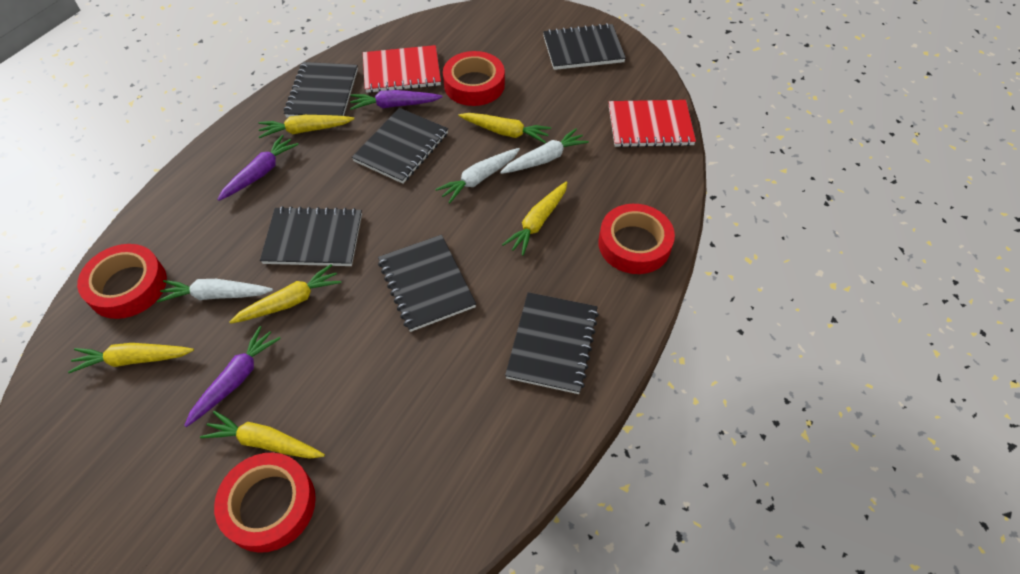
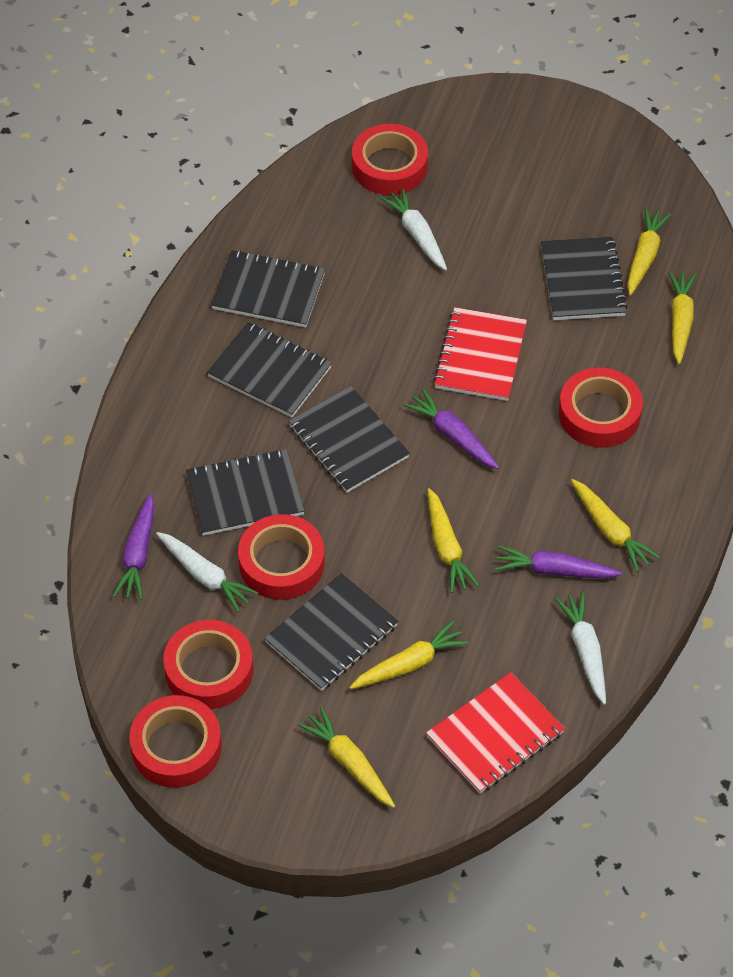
red tape: [77,244,167,319] [214,453,316,553] [443,51,505,106] [598,204,675,274] = 4 -> [129,695,222,788] [163,620,253,709] [238,514,325,600] [352,124,428,195] [559,368,643,448] = 5

